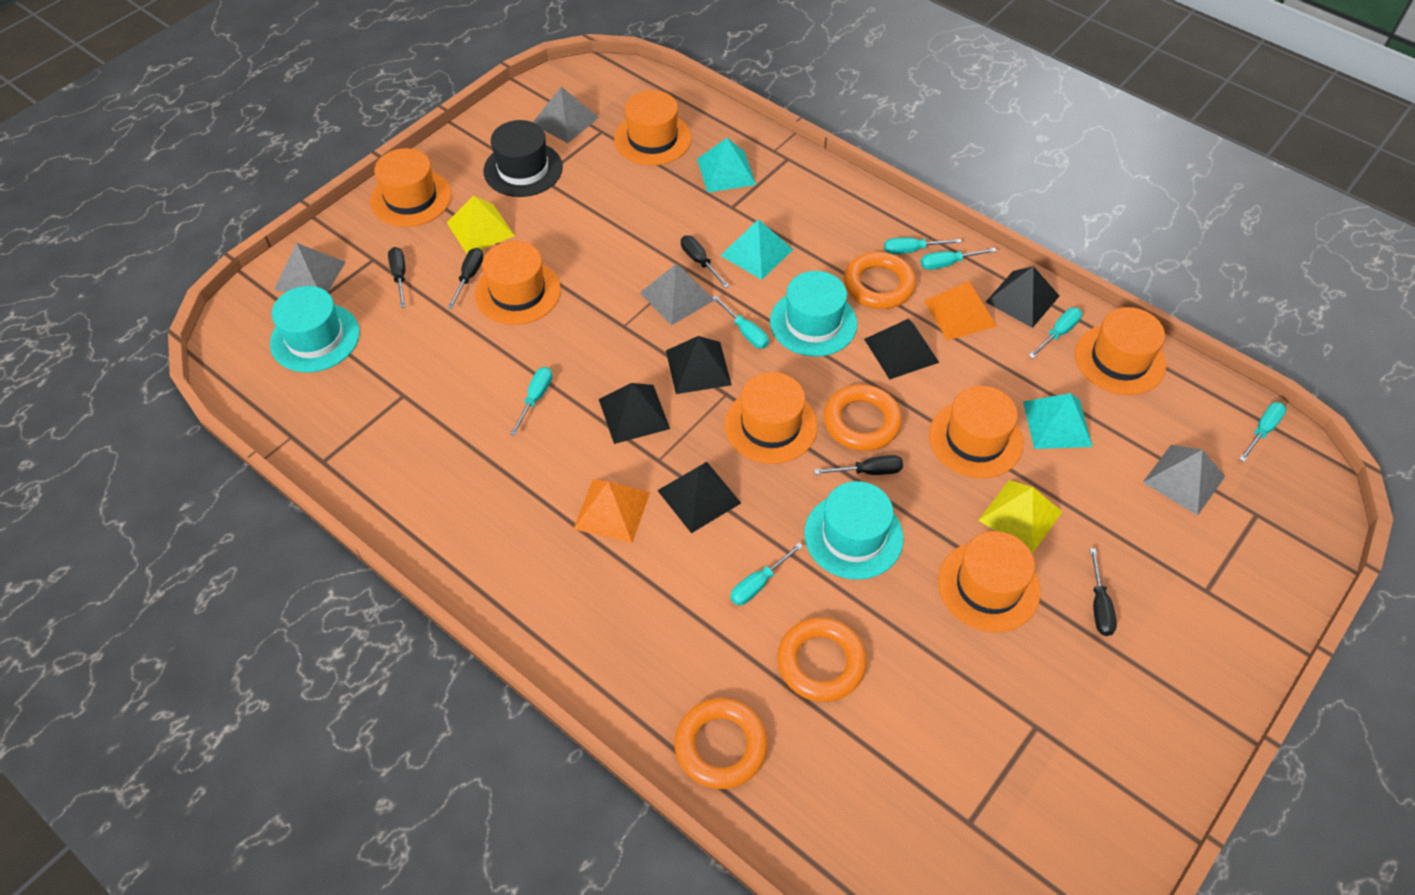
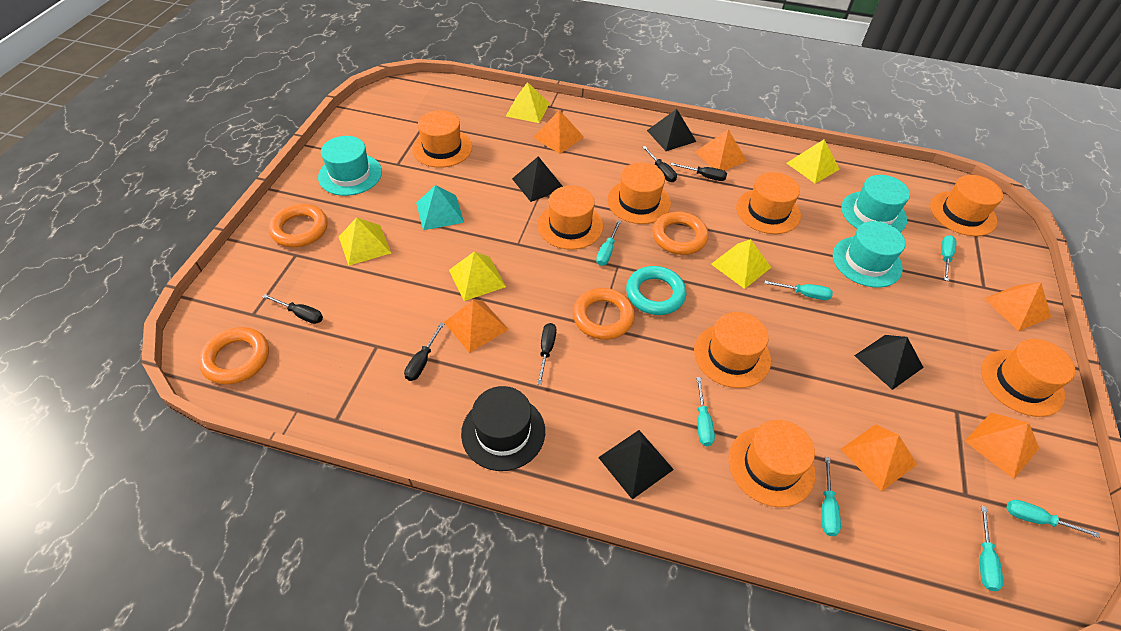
black pyramid: [599,383,670,444] [657,462,741,533] [666,336,732,394] [864,319,939,380] [986,266,1059,328] = 5 -> [512,156,563,202] [598,430,674,499] [647,109,697,151] [854,335,924,390] = 4
grey pyramid: [274,243,346,292] [533,87,599,143] [640,264,714,325] [1143,445,1225,516] = 4 -> none = 0
orange hat: [370,148,452,227] [475,241,561,325] [614,90,691,165] [724,372,818,464] [929,386,1023,478] [938,531,1041,632] [1075,307,1166,395] = 7 -> [412,110,472,168] [537,185,603,250] [607,163,671,224] [694,312,771,388] [729,420,816,507] [736,172,801,234] [930,175,1003,236] [981,339,1076,417] = 8
orange pyramid: [574,479,650,543] [924,281,997,340] = 2 -> [444,300,509,353] [533,110,584,154] [695,129,747,171] [841,424,917,491] [965,413,1040,479] [984,282,1051,331] = 6
turquoise pyramid: [697,138,756,192] [720,219,793,280] [1023,393,1093,449] = 3 -> [416,185,464,230] = 1
turquoise ring: none = 0 -> [626,266,686,315] = 1
yellow pyramid: [447,196,515,254] [978,480,1062,554] = 2 -> [339,217,391,266] [449,252,506,301] [506,82,549,123] [711,239,771,289] [787,139,840,184] = 5

